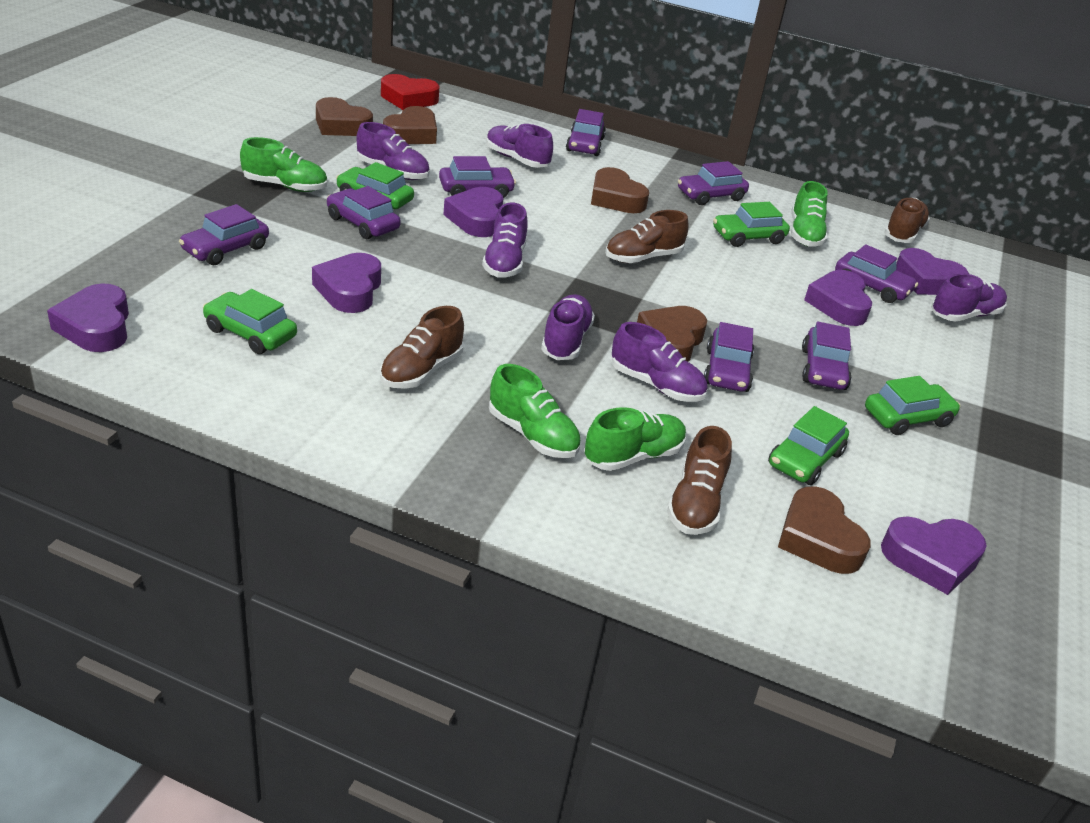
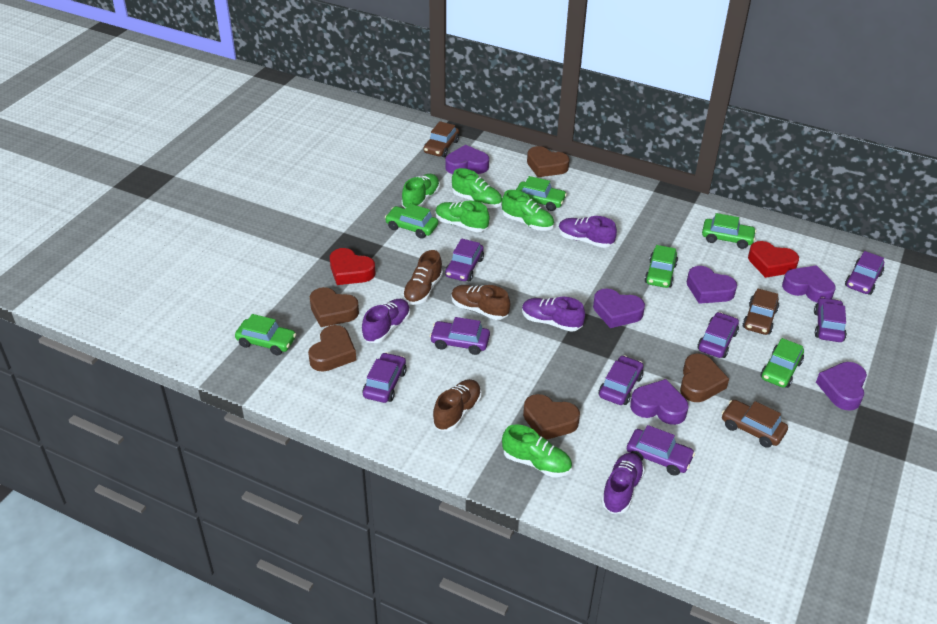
brown car: none = 0 -> [423,121,459,157] [722,400,788,448] [743,289,779,335] = 3
brown shoe: [380,306,464,389] [605,210,689,263] [667,426,732,535] [884,198,930,243] = 4 -> [403,250,443,305] [432,379,482,431] [451,285,510,320] = 3
green car: [203,289,297,354] [336,162,414,209] [713,202,790,247] [768,406,849,485] [865,376,960,435] = 5 -> [235,314,296,355] [385,204,438,239] [516,176,567,211] [644,245,678,288] [702,213,756,249] [760,338,804,388] = 6
green shoe: [240,137,327,192] [489,364,581,458] [585,407,687,471] [791,181,828,247] = 4 -> [401,174,440,208] [435,201,490,232] [452,168,502,208] [502,190,554,231] [502,424,572,477] = 5
purple shoe: [357,122,430,180] [482,202,527,277] [486,123,553,168] [541,294,595,360] [612,322,707,402] [931,274,1007,322] = 6 -> [362,299,410,343] [522,297,585,332] [558,216,617,248] [601,453,645,514] = 4
red heart: [381,74,439,110] = 1 -> [330,248,375,285] [748,241,799,278] = 2

